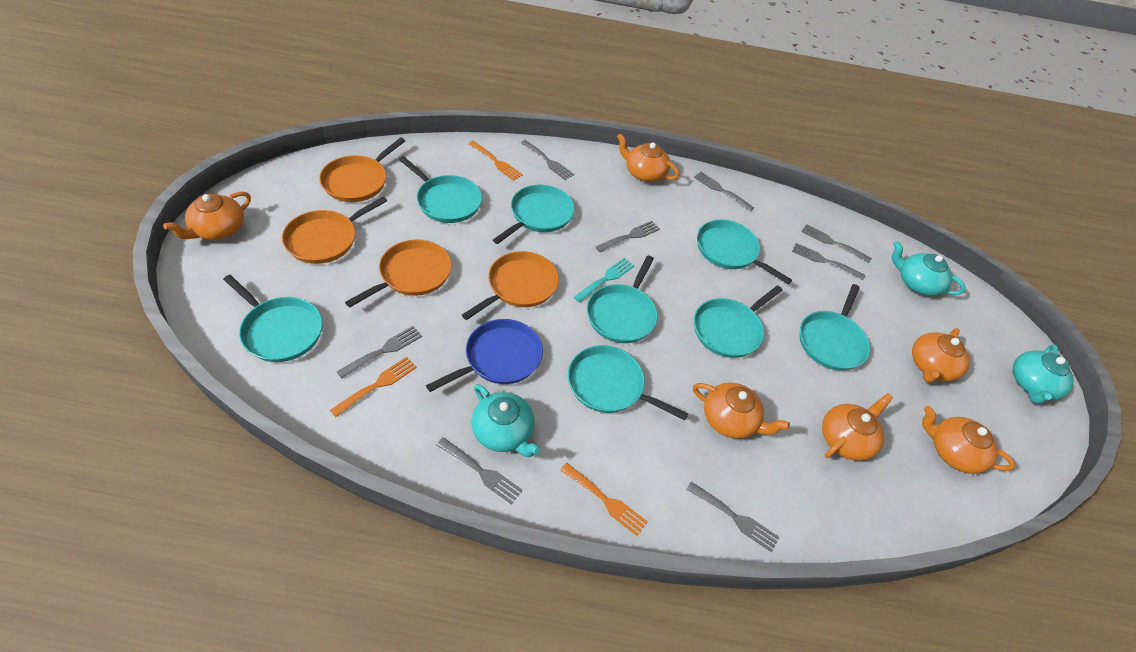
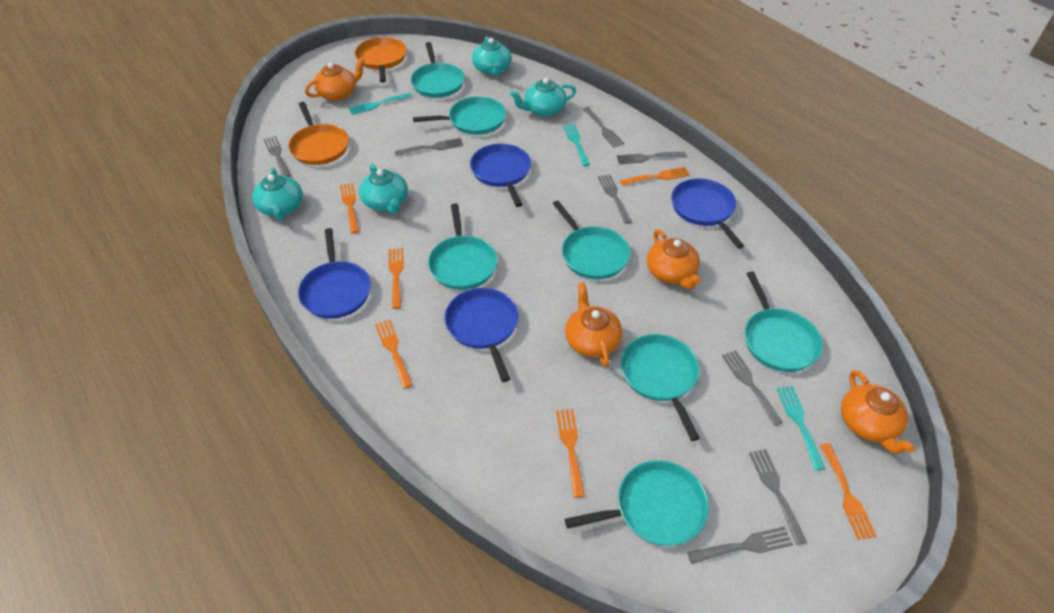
blue pan: [426,319,543,392] = 1 -> [298,228,371,319] [444,288,519,382] [470,143,531,207] [671,178,744,248] = 4
orange fork: [330,357,417,417] [468,141,523,181] [560,463,648,536] = 3 -> [340,183,359,233] [375,319,413,389] [389,248,404,309] [556,409,585,498] [620,167,690,186] [820,443,877,540] = 6
orange pan: [282,196,387,264] [319,137,405,202] [345,239,452,308] [462,251,559,320] = 4 -> [288,102,349,165] [354,37,407,83] = 2
orange teapot: [163,191,251,240] [617,133,679,182] [693,382,790,439] [822,393,893,461] [912,328,970,383] [922,406,1015,474] = 6 -> [305,58,365,101] [565,282,622,367] [647,229,701,290] [841,370,915,454] = 4
turquoise fork: [574,258,635,302] = 1 -> [349,93,412,115] [563,123,590,166] [777,386,825,470] = 3
turquoise pan: [223,275,323,362] [399,156,482,223] [493,185,575,244] [568,345,688,420] [587,255,658,343] [694,285,783,358] [697,220,792,284] [800,284,870,371] = 8 -> [410,42,465,98] [413,96,506,135] [428,203,498,290] [552,200,630,280] [565,460,709,546] [621,334,700,441] [745,271,823,372] = 7
turquoise teapot: [471,384,541,457] [892,241,966,296] [1013,344,1073,404] = 3 -> [252,167,303,221] [359,164,408,214] [472,36,512,76] [510,78,576,117] = 4

